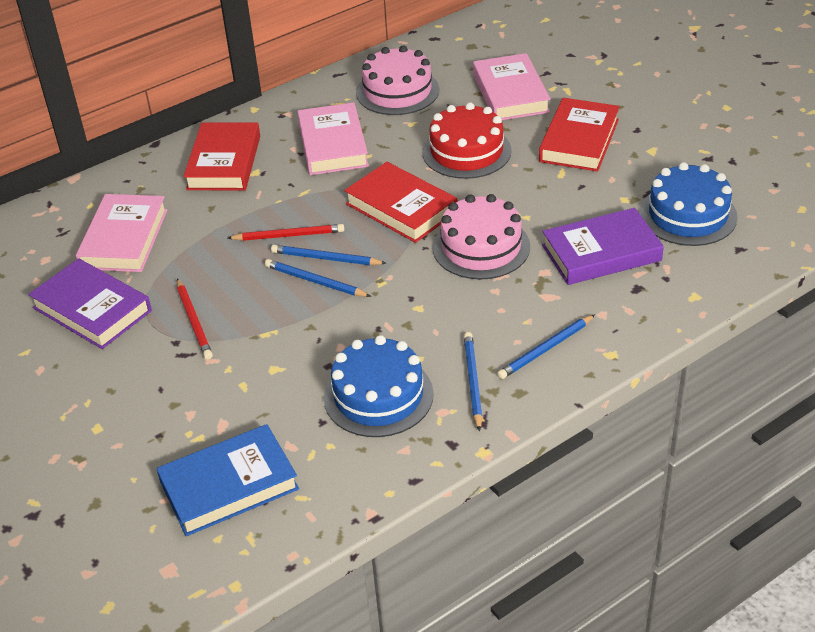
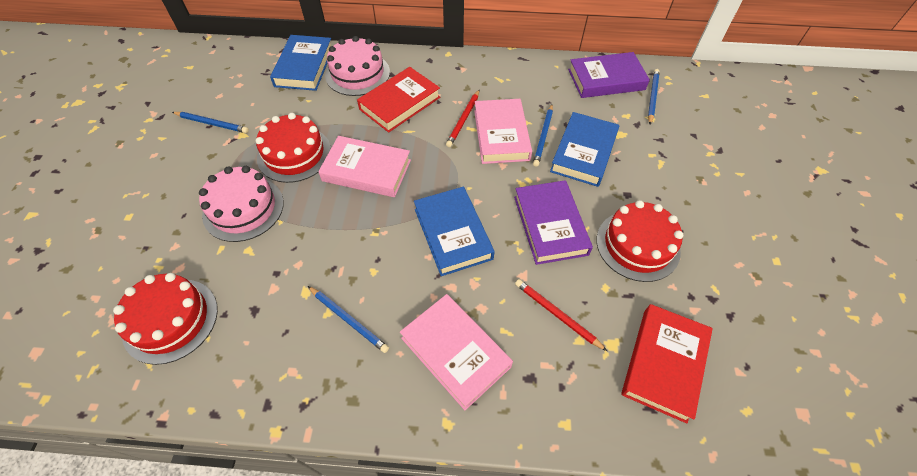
blue book: [156,424,299,536] = 1 -> [270,35,331,91] [414,186,495,276] [550,112,619,187] = 3
blue cake: [324,335,434,437] [640,162,738,246] = 2 -> none = 0
red book: [183,123,260,191] [344,162,457,243] [539,98,620,172] = 3 -> [357,67,440,133] [621,304,713,423] = 2
red cake: [422,103,512,179] = 1 -> [113,273,218,365] [256,113,331,183] [597,200,683,282] = 3

